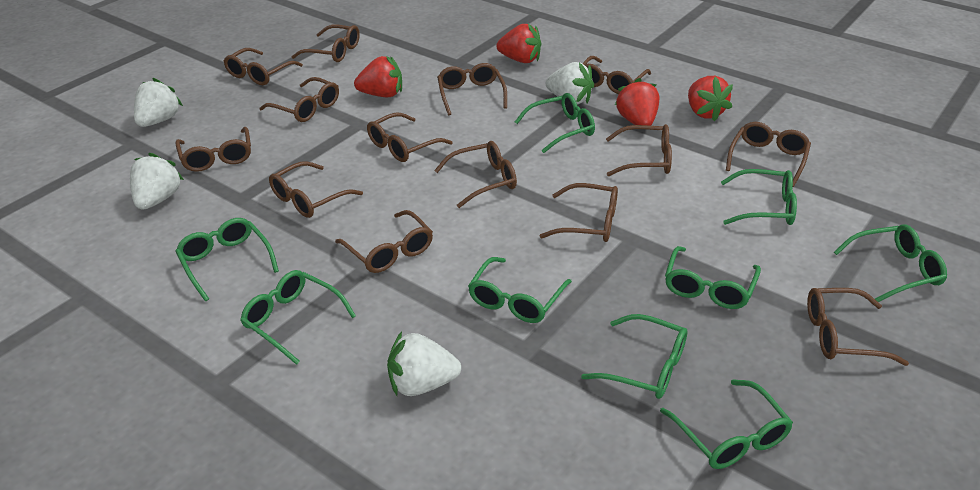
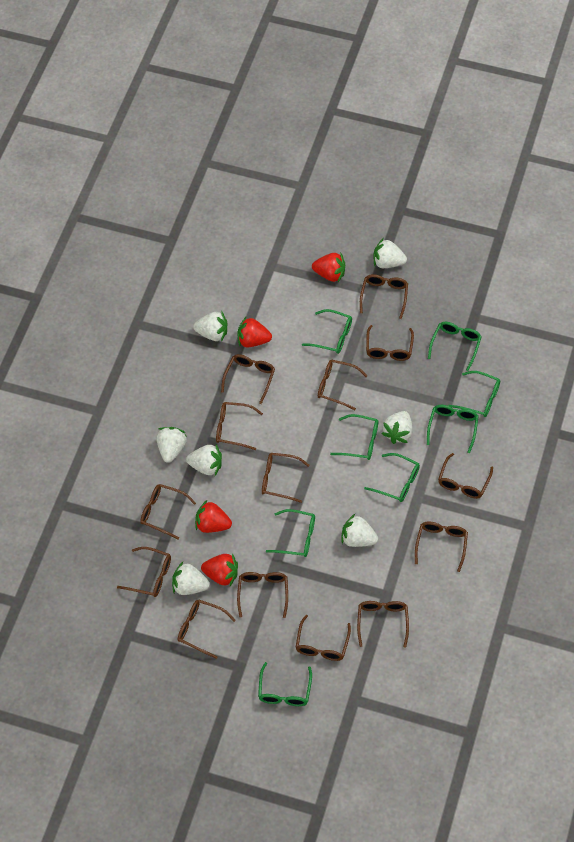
green glasses: [175,218,279,301] [240,270,356,365] [468,257,572,323] [515,93,595,153] [581,314,688,399] [660,379,793,469] [665,246,761,309] [721,169,797,225] [834,224,947,302] = 9 -> [258,662,312,706] [266,509,315,557] [302,309,352,354] [330,414,378,460] [364,453,420,502] [427,405,479,453] [428,322,482,371] [448,371,500,417] = 8
white strawberry: [130,153,184,210] [134,78,183,127] [387,331,461,396] [546,62,594,104] = 4 -> [156,427,187,463] [172,562,210,595] [186,445,222,476] [193,311,227,342] [341,514,378,547] [374,239,407,268] [381,411,413,444] = 7

